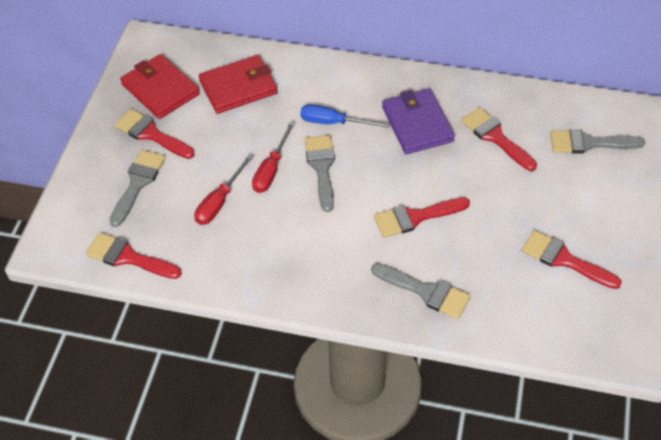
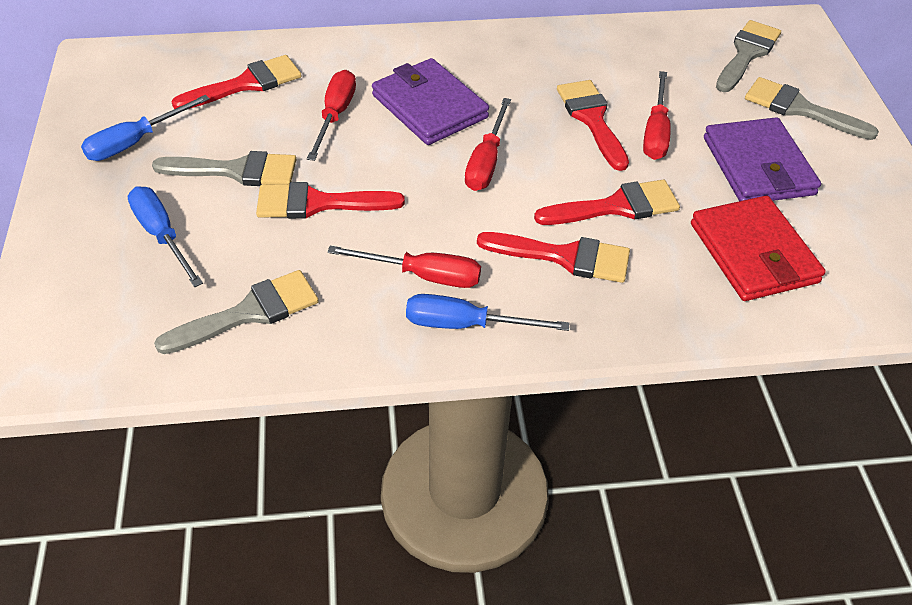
blue screwdriver: [300,104,390,128] = 1 -> [81,95,210,161] [128,186,203,287] [406,294,569,331] = 3
purple wallet: [382,89,455,154] = 1 -> [372,58,489,145] [704,117,821,201] = 2
red screwdriver: [194,155,253,225] [252,122,295,193] = 2 -> [307,70,356,161] [327,246,481,288] [465,98,511,191] [643,71,671,160] = 4
red wallet: [120,54,200,119] [199,55,277,114] = 2 -> [691,196,826,301] = 1

